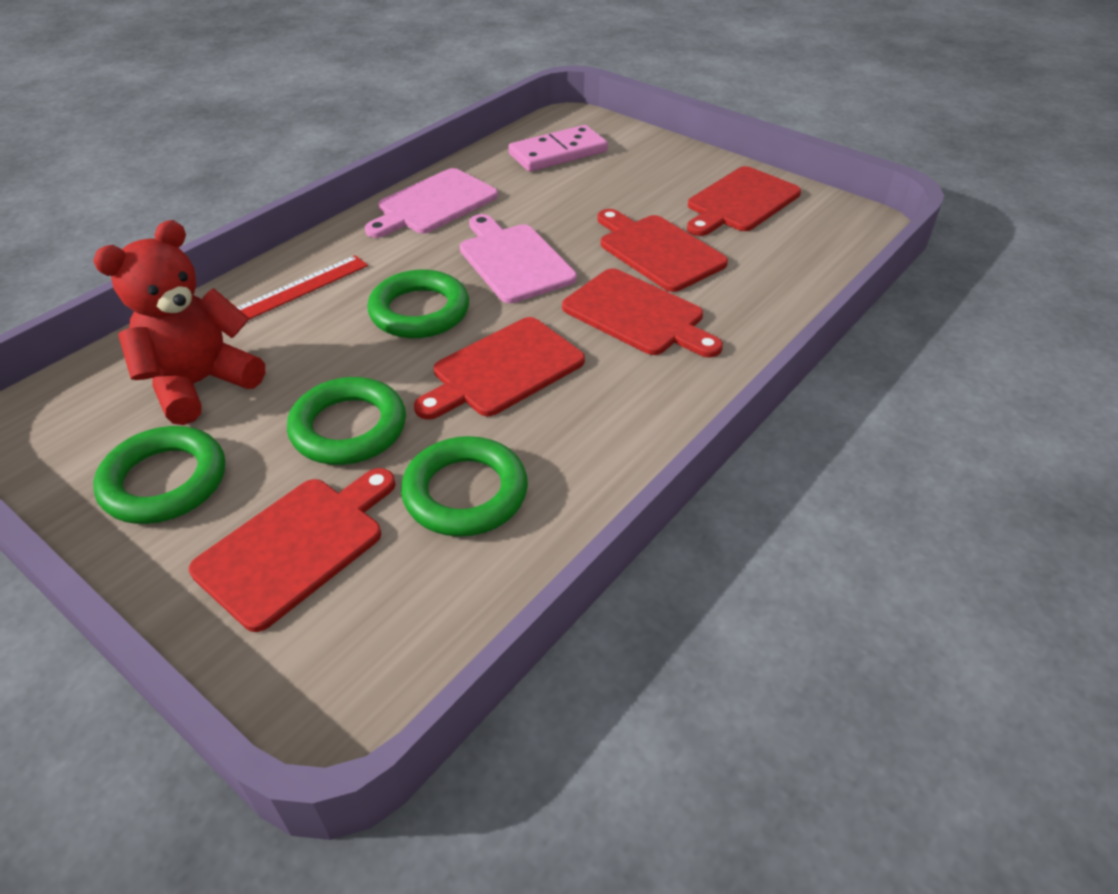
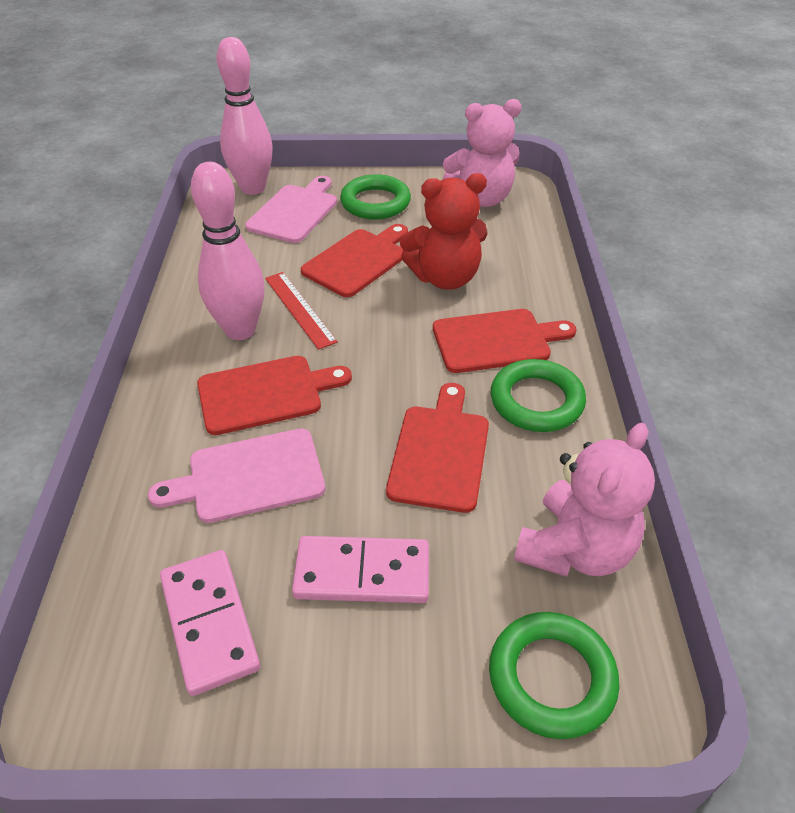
green ring: [93,426,225,524] [287,377,406,465] [367,270,469,338] [401,436,528,537] = 4 -> [340,174,411,220] [489,612,619,739] [491,359,586,432] = 3
pink bowling pin: none = 0 -> [191,162,265,340] [217,37,273,195] = 2
pink domino: [508,125,608,172] = 1 -> [160,550,260,696] [292,536,429,603] = 2
pink teddy bear: none = 0 -> [443,99,522,207] [514,423,655,577] = 2
red cutting board: [189,468,396,632] [414,317,585,420] [562,268,723,358] [597,209,728,292] [687,166,801,236] = 5 -> [197,356,352,435] [301,224,408,297] [386,383,489,513] [433,309,577,373] = 4

